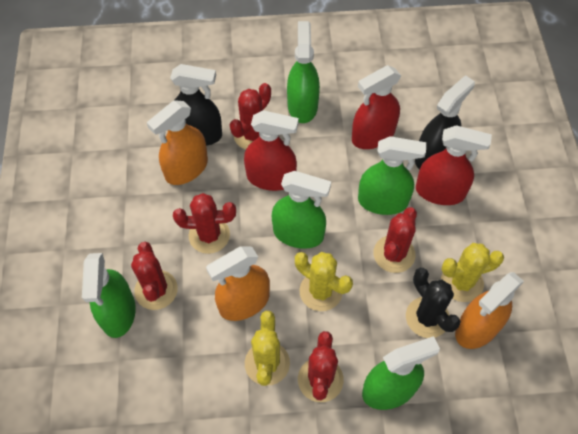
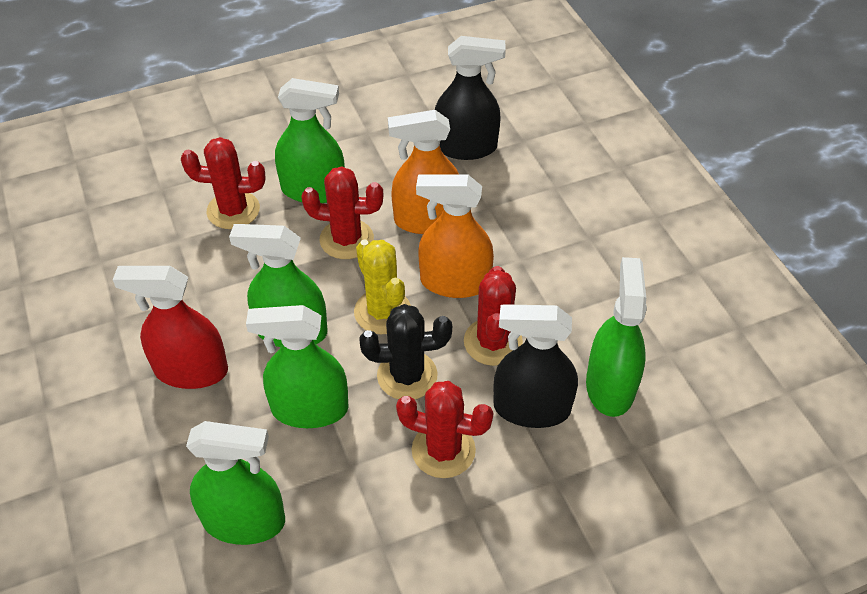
orange spray bottle: [147,100,208,185] [206,246,270,321] [455,272,524,349] = 3 -> [388,110,459,234] [416,175,494,298] = 2
red cactus: [131,242,178,310] [173,193,236,254] [230,83,271,150] [298,331,344,402] [373,207,417,273] = 5 -> [181,137,266,229] [301,166,383,259] [396,381,493,478] [464,266,523,366] = 4
red spray bottle: [244,110,299,191] [352,65,401,149] [416,125,492,205] = 3 -> [113,266,228,389] = 1
yellow cactus: [245,311,290,386] [295,252,353,311] [441,243,504,302] = 3 -> [354,240,411,334] = 1

